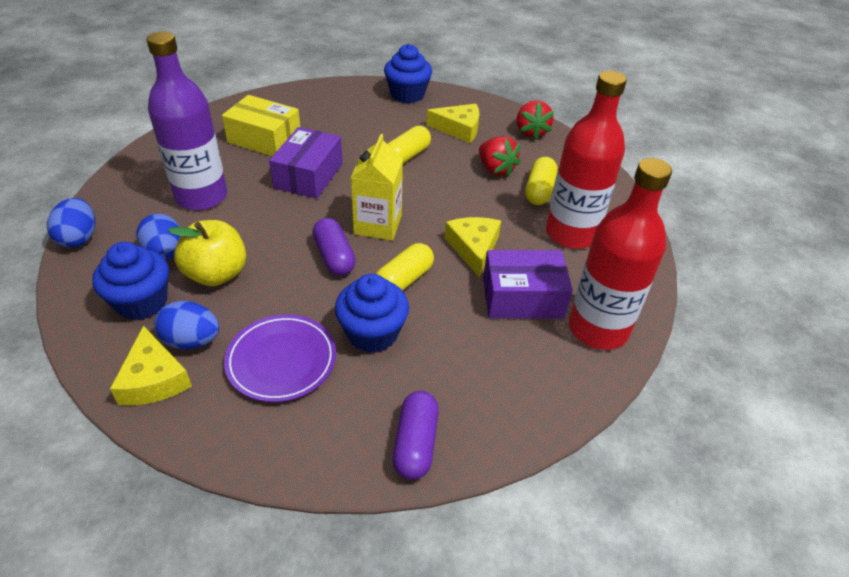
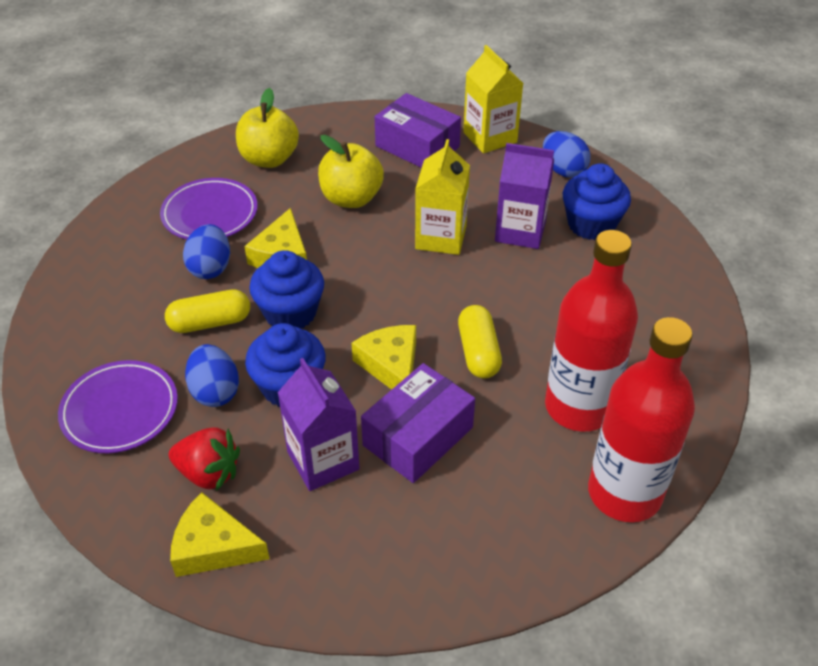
purple bottle: [147,31,227,211] = 1 -> none = 0
purple capsule: [312,218,356,276] [393,391,439,480] = 2 -> none = 0
purple carton: none = 0 -> [277,358,360,491] [495,143,554,249] = 2
purple plate: [224,314,336,402] = 1 -> [58,360,178,453] [160,178,258,240] = 2
red strawberry: [479,136,521,177] [517,100,554,140] = 2 -> [169,427,240,491] = 1
yellow apple: [168,220,246,286] = 1 -> [236,88,299,168] [318,135,384,208] = 2
yellow box: [222,95,300,156] = 1 -> none = 0
yellow capsule: [376,243,434,291] [388,126,431,164] [525,157,558,205] = 3 -> [165,289,250,333] [458,305,502,378] = 2
yellow carton: [350,134,403,241] = 1 -> [415,139,470,255] [463,45,523,153] = 2

